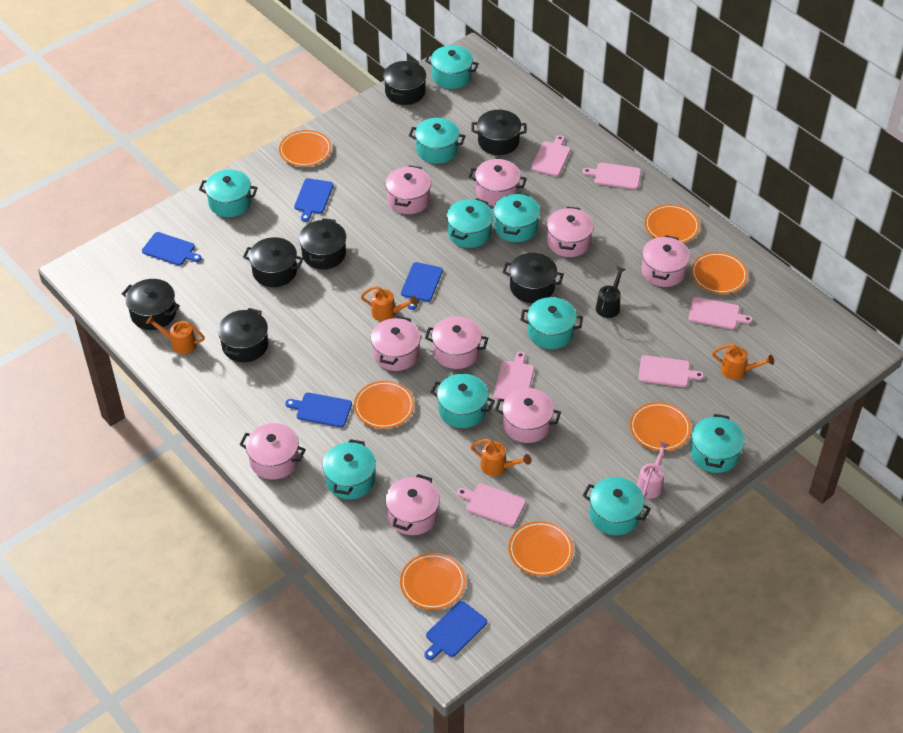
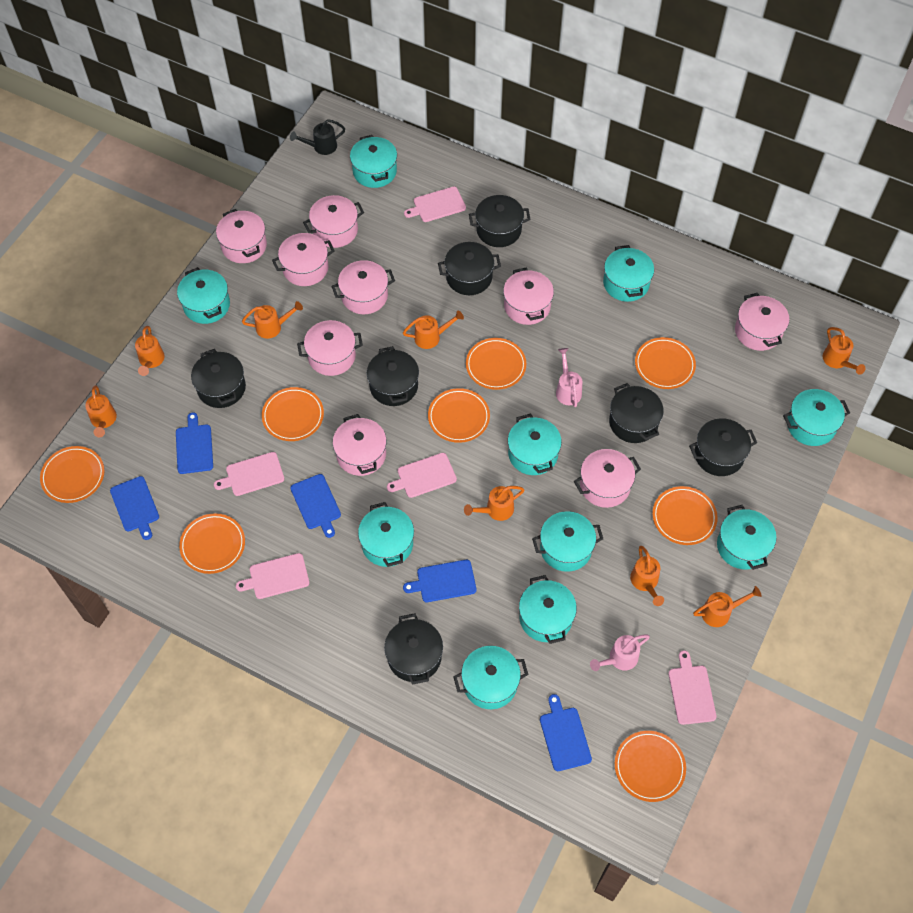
orange plate: [279,130,332,167] [354,381,414,429] [400,553,466,610] [509,521,573,576] [630,402,691,451] [645,204,700,243] [691,252,748,294] = 7 -> [40,446,104,503] [179,513,245,574] [262,387,324,441] [428,388,490,443] [466,338,526,390] [615,731,686,802] [635,337,696,389] [652,486,718,545] = 8
orange watering can: [146,315,205,354] [361,286,418,321] [471,439,531,476] [712,343,774,380] = 4 -> [85,385,117,438] [135,326,165,376] [242,301,303,339] [403,310,464,349] [464,486,525,521] [630,546,664,606] [693,586,762,627] [823,327,866,375] = 8
pink cutting board: [457,484,526,527] [494,351,534,400] [531,135,571,176] [582,163,641,190] [639,355,704,387] [689,297,753,330] = 6 -> [214,452,284,496] [236,553,309,599] [387,453,457,498] [404,187,466,222] [668,650,717,725] = 5
pink watering can: [637,441,670,499] = 1 -> [556,348,582,407] [590,634,650,671] = 2

